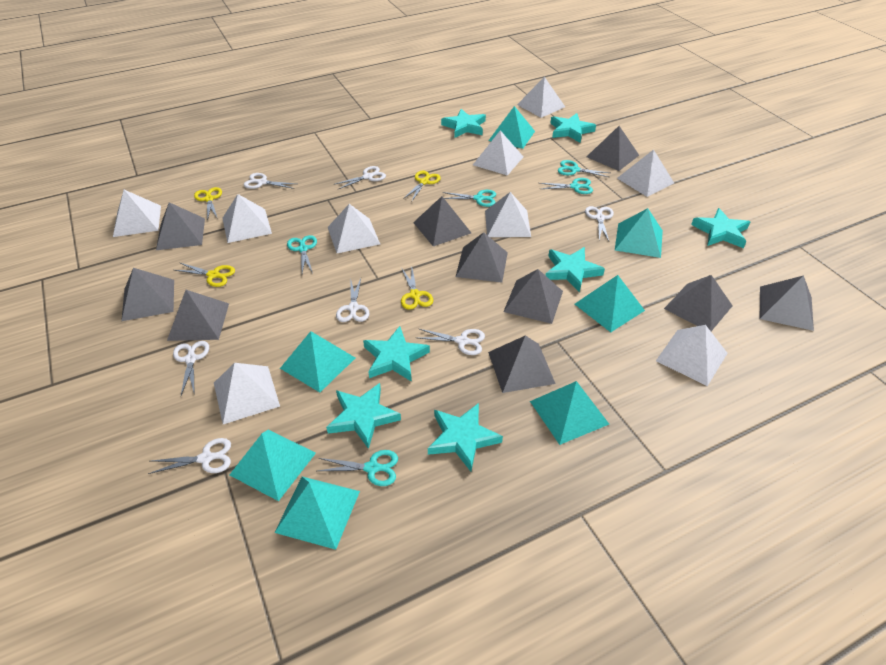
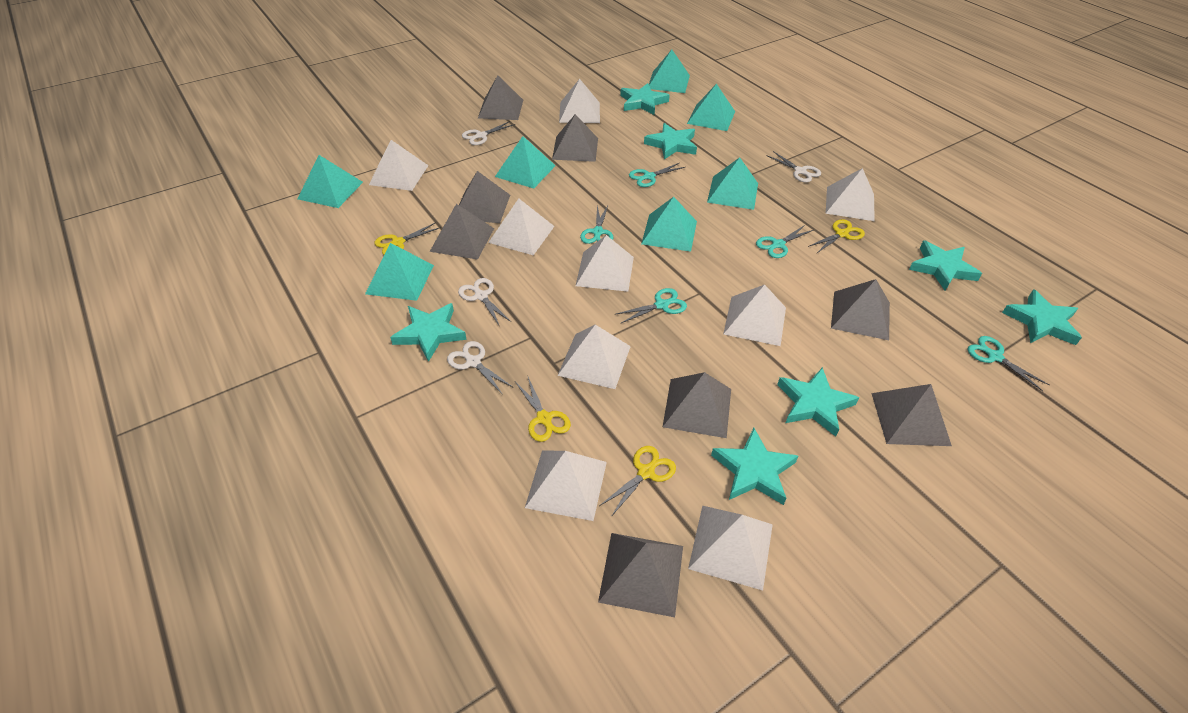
grey pyramid: [121,268,174,321] [156,202,205,250] [167,290,229,341] [413,196,471,246] [456,232,508,283] [488,335,556,393] [503,269,563,324] [586,126,639,171] [664,275,733,331] [760,275,814,331] = 10 -> [430,204,494,260] [459,171,510,223] [478,75,523,120] [552,114,598,162] [598,533,683,617] [663,372,731,438] [831,279,890,340] [871,384,952,446] = 8
white scissors: [148,438,231,474] [173,341,209,395] [244,173,296,189] [333,166,386,189] [336,278,369,322] [418,329,485,355] [585,206,614,241] = 7 -> [447,341,514,395] [458,278,511,325] [462,121,515,145] [766,151,821,182] = 4

